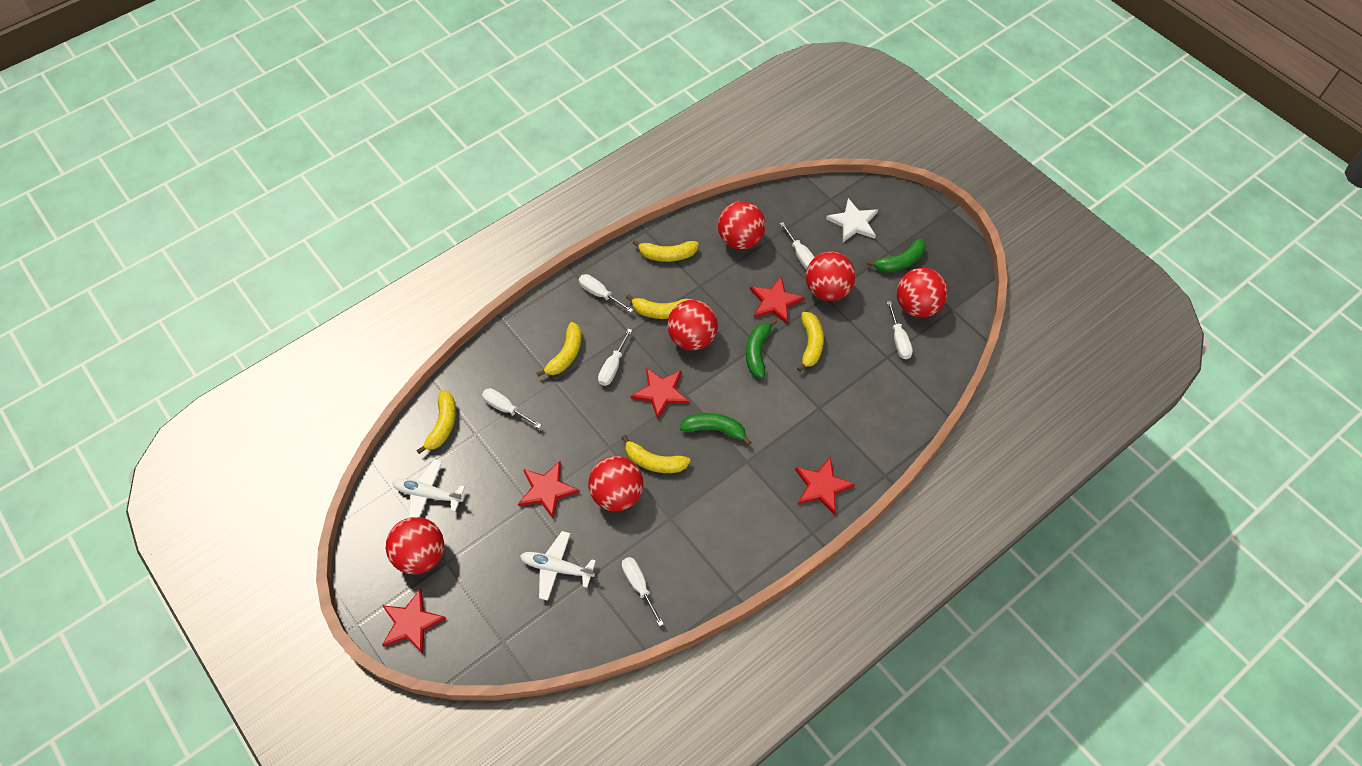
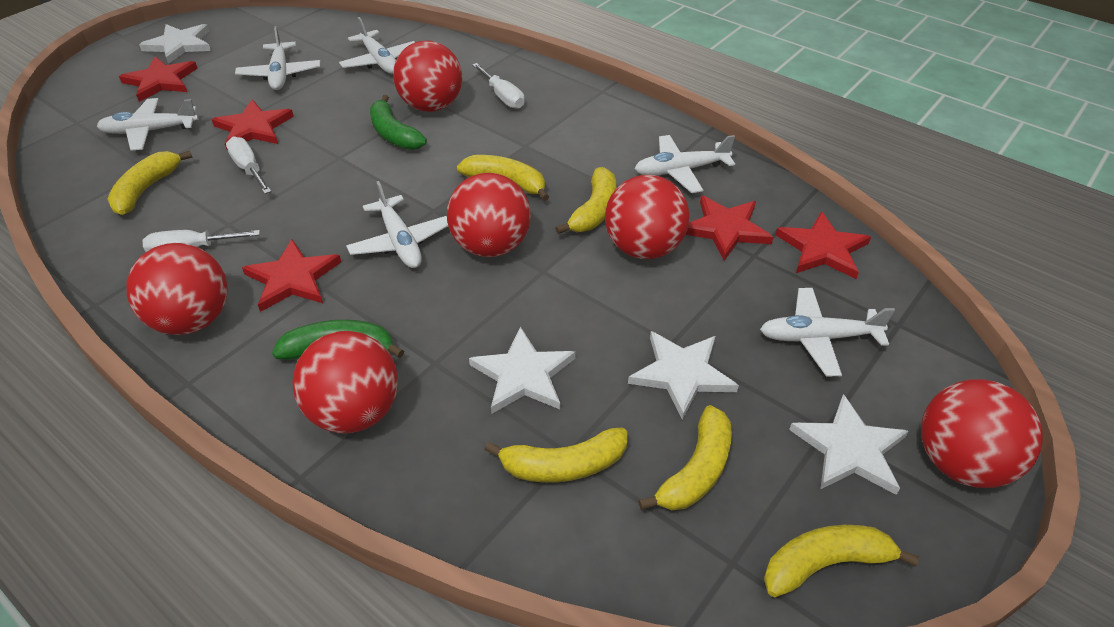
green banana: [679,413,751,446] [746,319,777,378] [866,238,926,272] = 3 -> [272,320,404,360] [370,95,427,150] = 2
white plane: [392,459,465,518] [520,531,596,601] = 2 -> [97,98,198,151] [235,26,320,90] [339,17,415,74] [346,181,448,268] [635,135,735,193] [760,288,895,376] = 6
white screwdriver: [482,388,541,429] [579,274,633,313] [598,329,632,386] [622,557,664,626] [780,222,815,270] [887,301,913,359] = 6 -> [143,230,260,252] [226,137,271,194] [472,63,525,109] = 3
white star: [826,198,878,242] = 1 -> [139,24,211,64] [469,327,575,414] [628,331,739,420] [789,394,908,495] = 4

